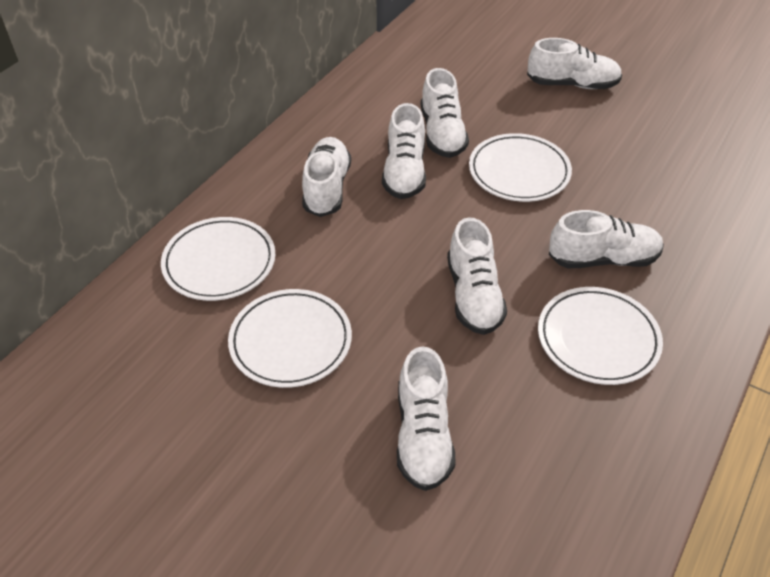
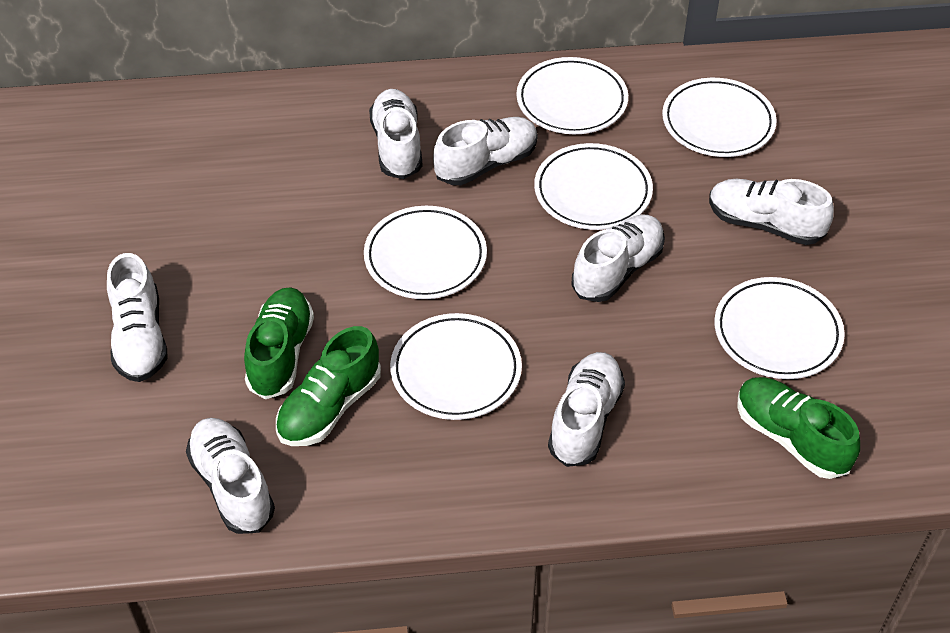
green shoe: none = 0 -> [244,287,314,399] [276,326,381,446] [737,377,860,479] = 3
white plate: [161,217,275,301] [228,289,352,388] [469,133,572,202] [538,287,663,385] = 4 -> [364,206,487,299] [390,313,522,420] [516,57,628,134] [534,143,653,230] [662,78,777,157] [714,277,845,379] = 6

